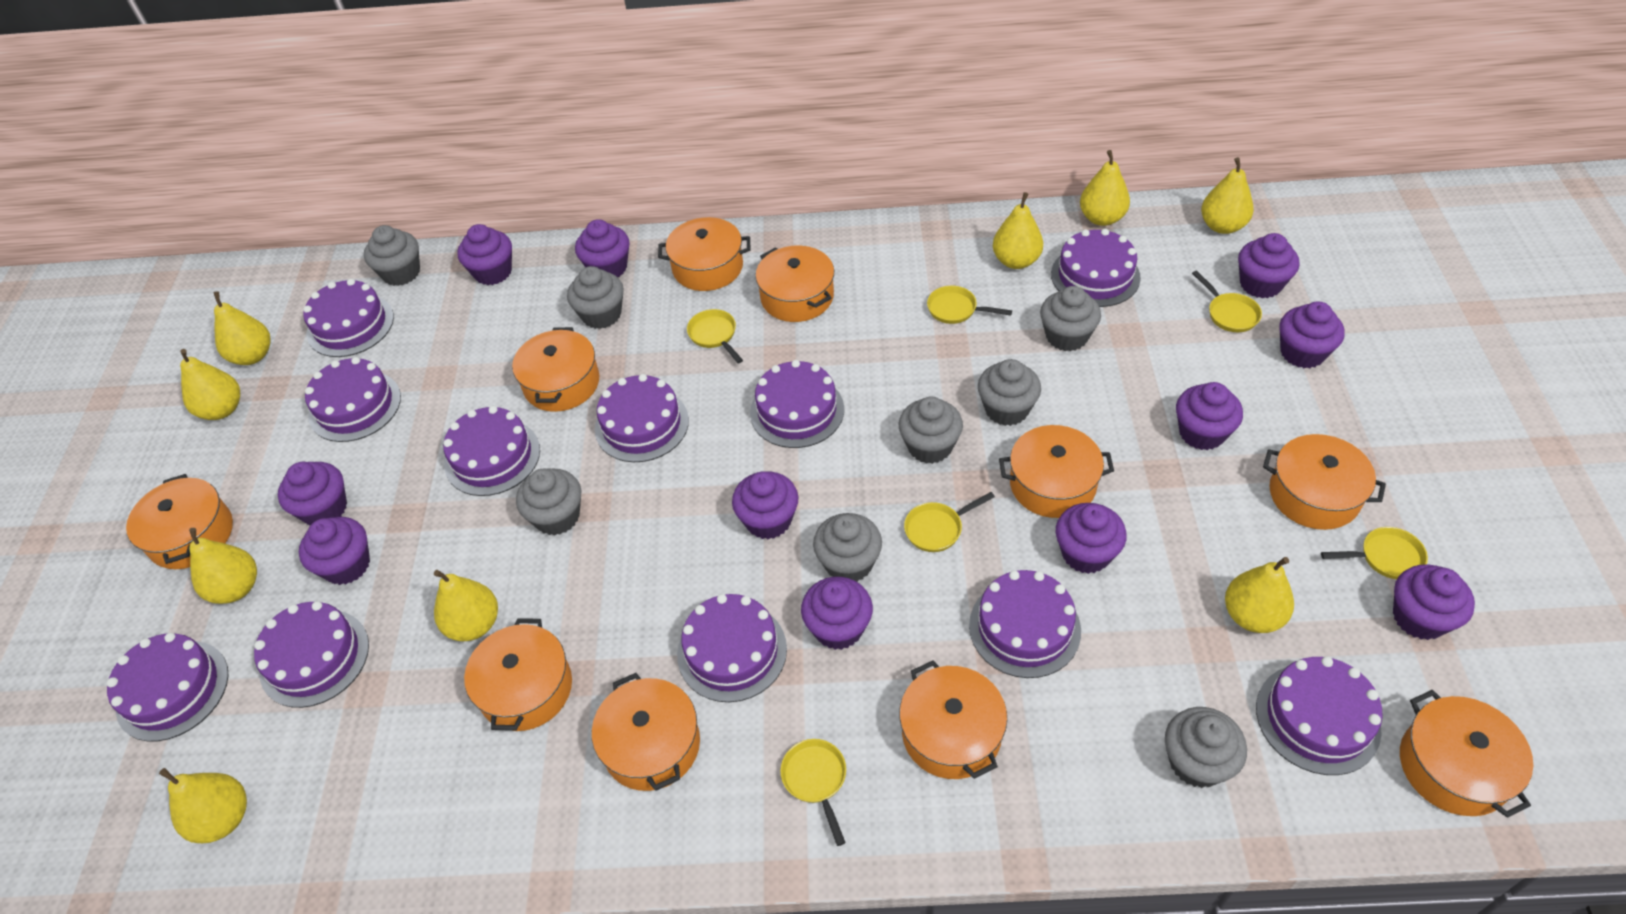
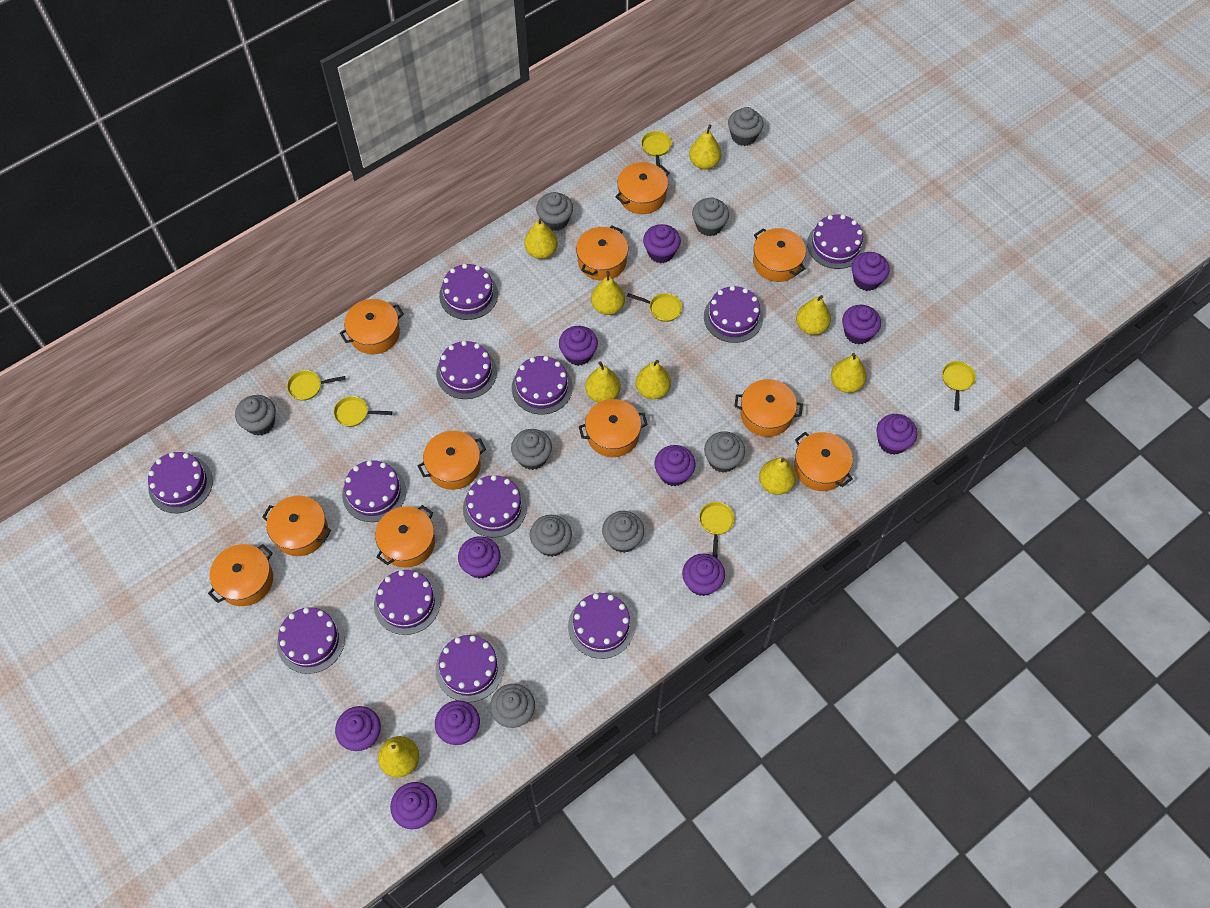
grey cupcake: [364,225,420,286] [516,468,581,536] [567,266,624,329] [813,513,882,582] [899,397,963,464] [978,359,1041,426] [1040,286,1101,351] [1165,707,1247,788] = 8 -> [235,395,276,436] [490,684,535,728] [511,429,552,470] [530,515,572,557] [536,192,573,231] [602,511,644,553] [692,197,729,236] [704,431,745,473] [728,107,764,146] = 9
orange pot: [126,474,233,569] [464,618,572,731] [512,327,599,412] [592,673,700,791] [658,217,750,291] [755,246,834,322] [899,661,1007,779] [999,425,1114,518] [1263,434,1386,530] [1400,690,1533,818] = 10 -> [208,544,273,606] [262,495,331,556] [340,299,404,354] [375,505,435,568] [418,431,486,490] [576,225,628,281] [579,399,648,457] [615,162,670,214] [734,379,803,437] [753,228,806,282] [794,432,853,491] = 11
purple cake: [107,633,229,741] [254,601,369,708] [303,279,394,357] [305,357,401,442] [443,406,540,496] [595,374,689,462] [677,594,787,702] [750,360,844,448] [969,570,1081,678] [1051,229,1141,307] [1256,657,1383,775] = 11 -> [148,452,213,513] [277,607,345,674] [342,460,406,522] [374,570,441,635] [435,635,504,702] [436,341,497,399] [439,264,498,320] [463,475,527,538] [512,356,573,415] [568,593,635,659] [704,286,763,343] [807,214,865,269] = 12

